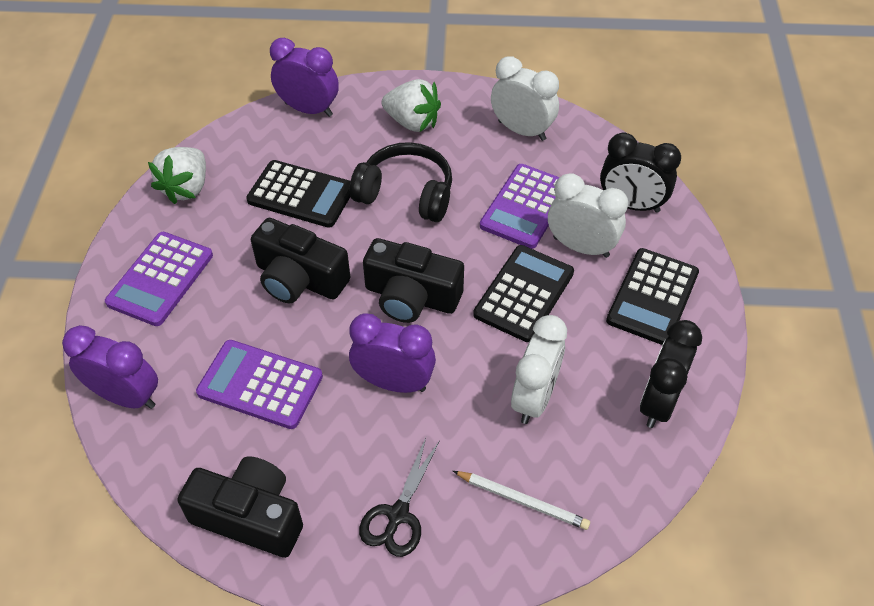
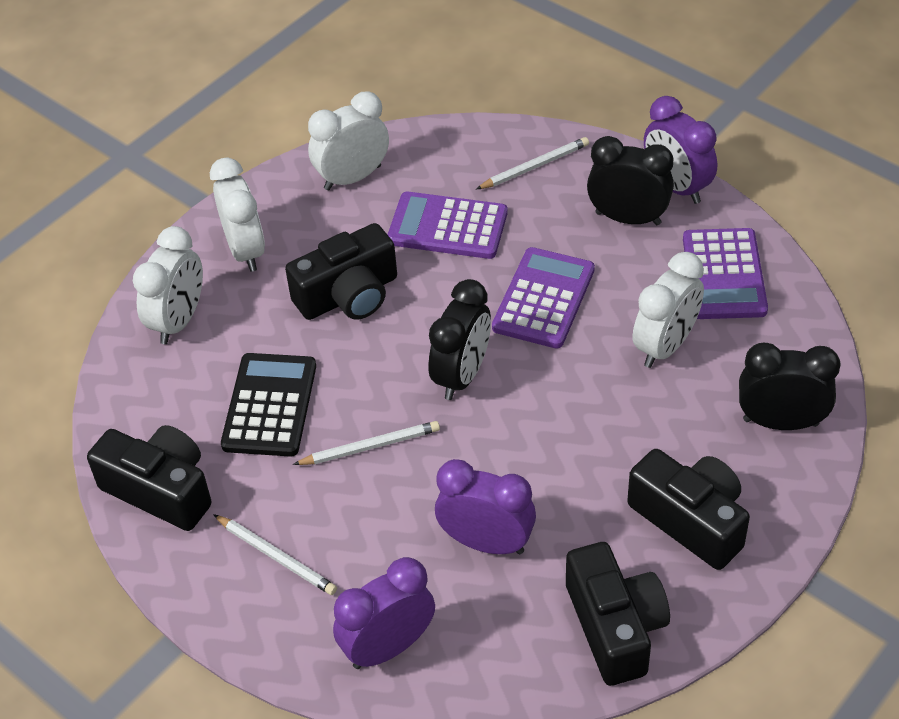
black calculator: [246,160,350,228] [473,245,574,342] [606,248,699,345] = 3 -> [221,353,316,457] = 1
black camera: [177,456,303,558] [251,218,350,303] [363,238,464,323] = 3 -> [87,425,212,531] [285,223,397,320] [566,542,670,686] [627,449,750,570] = 4
black clock: [600,132,681,213] [640,320,702,428] = 2 -> [429,279,491,400] [587,136,674,225] [739,343,841,430] = 3
black headphones: [350,142,452,222] = 1 -> none = 0
black scissors: [359,438,439,557] = 1 -> none = 0
white clock: [491,56,559,141] [511,315,567,424] [548,173,628,258] = 3 -> [133,226,203,344] [210,157,265,272] [308,92,389,190] [633,252,704,368] = 4
white pencil: [453,471,590,530] = 1 -> [213,514,337,595] [293,421,440,465] [476,137,589,189] = 3
white strawberry: [148,147,206,204] [382,79,441,132] = 2 -> none = 0

